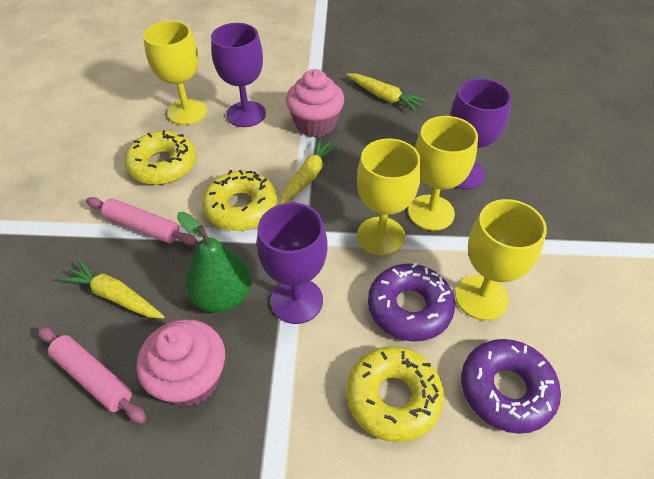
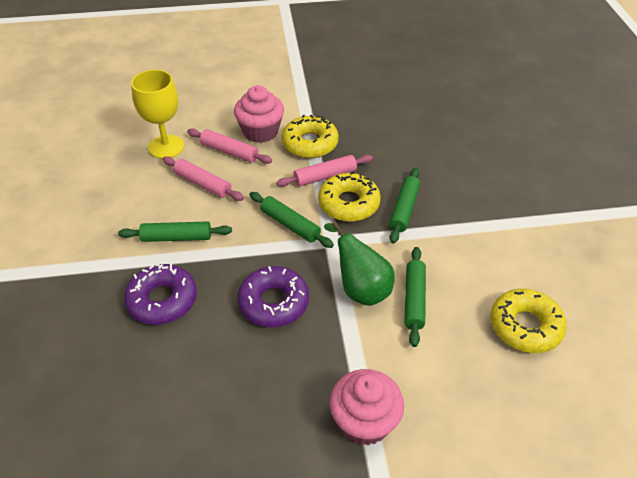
green rolling pin: none = 0 -> [118,221,232,242] [249,192,334,248] [389,167,420,244] [404,247,426,347] = 4
pink rolling pin: [38,326,146,424] [86,197,197,245] = 2 -> [163,156,244,201] [187,128,272,164] [276,155,373,187] = 3
purple goblet: [211,23,266,127] [257,203,327,324] [450,78,512,190] = 3 -> none = 0
yellow carrot: [59,260,164,318] [280,139,339,204] [347,73,426,112] = 3 -> none = 0
yellow goblet: [143,21,207,125] [357,138,421,255] [408,116,478,231] [455,199,547,321] = 4 -> [131,69,184,159] = 1

